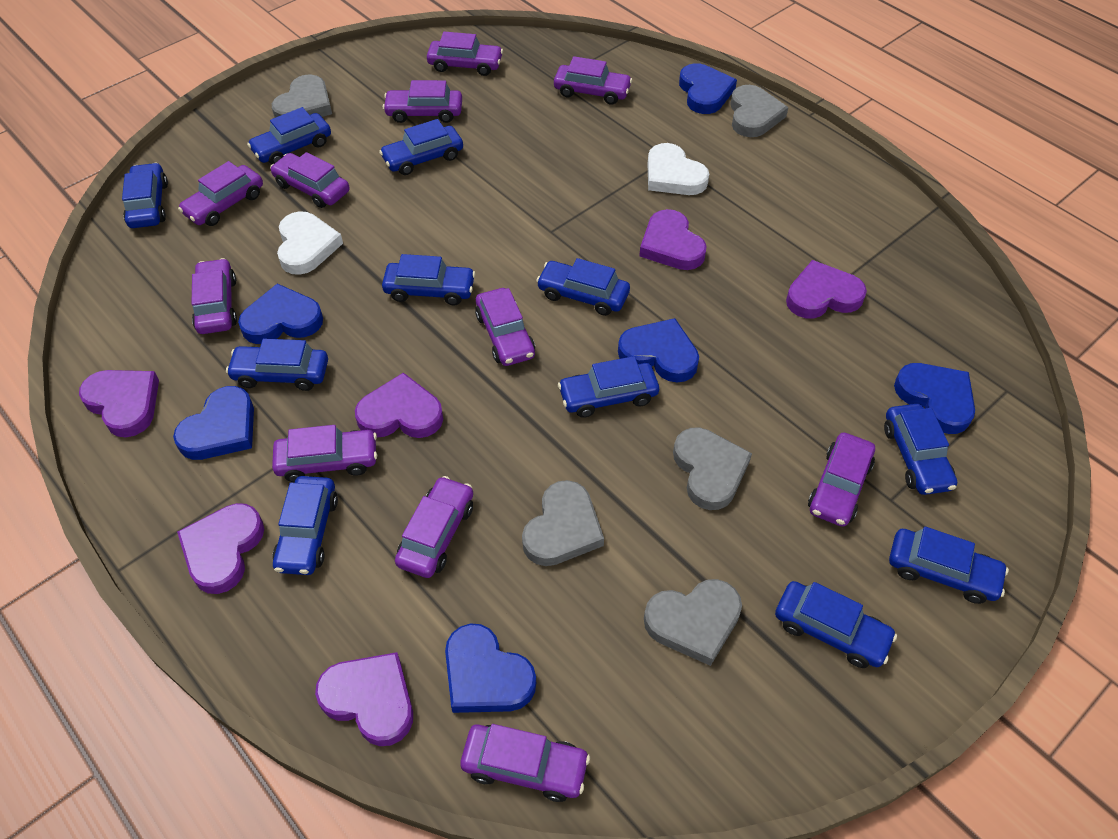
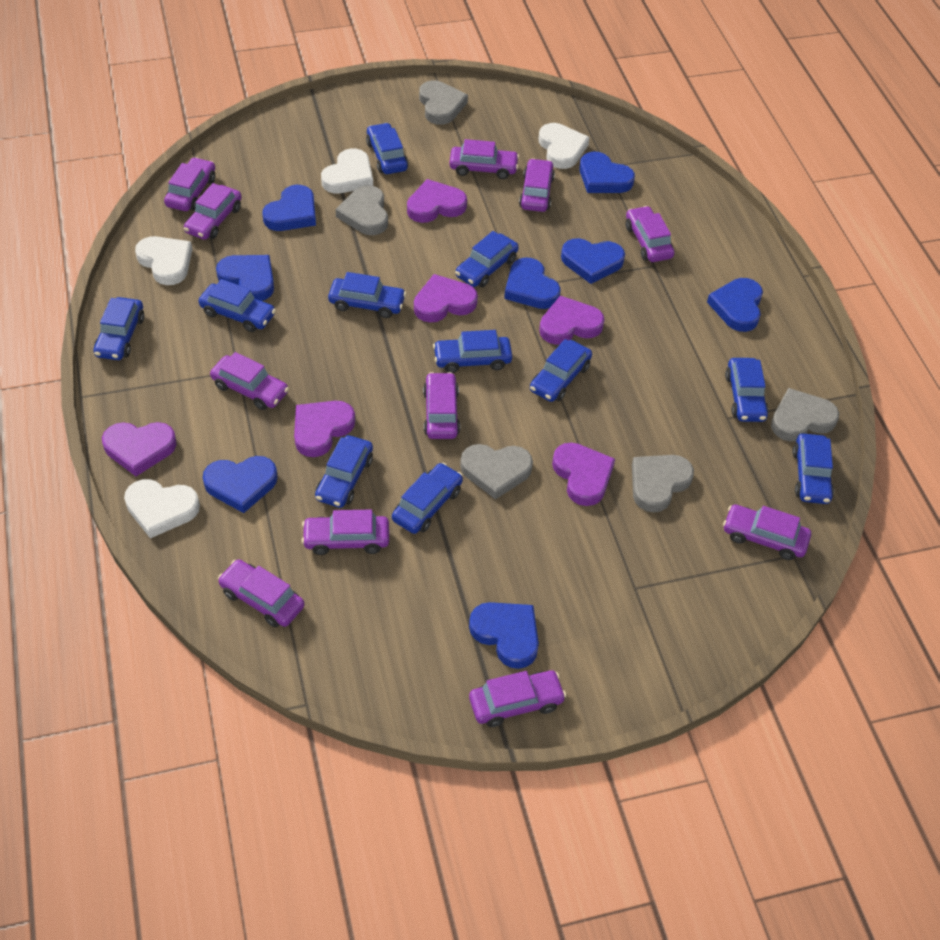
blue heart: [173,386,254,460] [238,284,323,344] [445,623,536,713] [618,318,699,382] [679,63,737,114] [894,363,975,434] = 6 -> [203,456,278,513] [216,255,274,301] [262,185,316,231] [469,602,539,669] [504,257,561,309] [561,238,625,284] [579,152,635,193] [707,278,763,332] = 8
white heart: [277,211,343,275] [647,143,709,195] = 2 -> [124,479,200,538] [135,236,192,285] [321,148,373,193] [538,123,590,169] = 4

